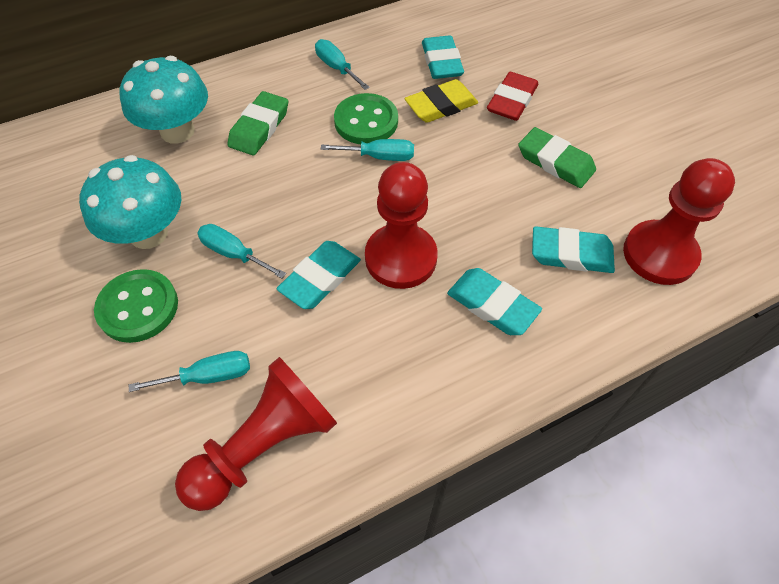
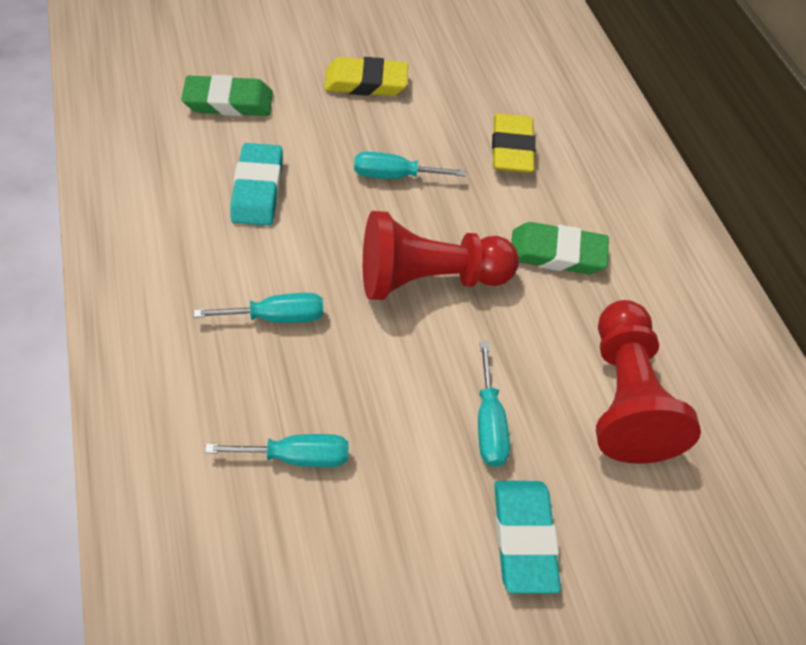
green button: [94,269,178,343] [334,93,398,144] = 2 -> none = 0
red eraser: [487,72,538,121] = 1 -> none = 0
red pawn: [175,357,337,511] [365,162,438,289] [623,158,735,285] = 3 -> [363,211,519,300] [596,300,701,464] = 2
turquoise eraser: [277,241,361,309] [422,35,464,79] [447,268,542,335] [532,226,615,273] = 4 -> [230,143,283,226] [494,481,561,594] = 2
turquoise mushroom: [79,155,181,249] [119,56,208,144] = 2 -> none = 0
yellow eraser: [404,79,478,123] = 1 -> [324,57,408,96] [492,113,536,173] = 2

